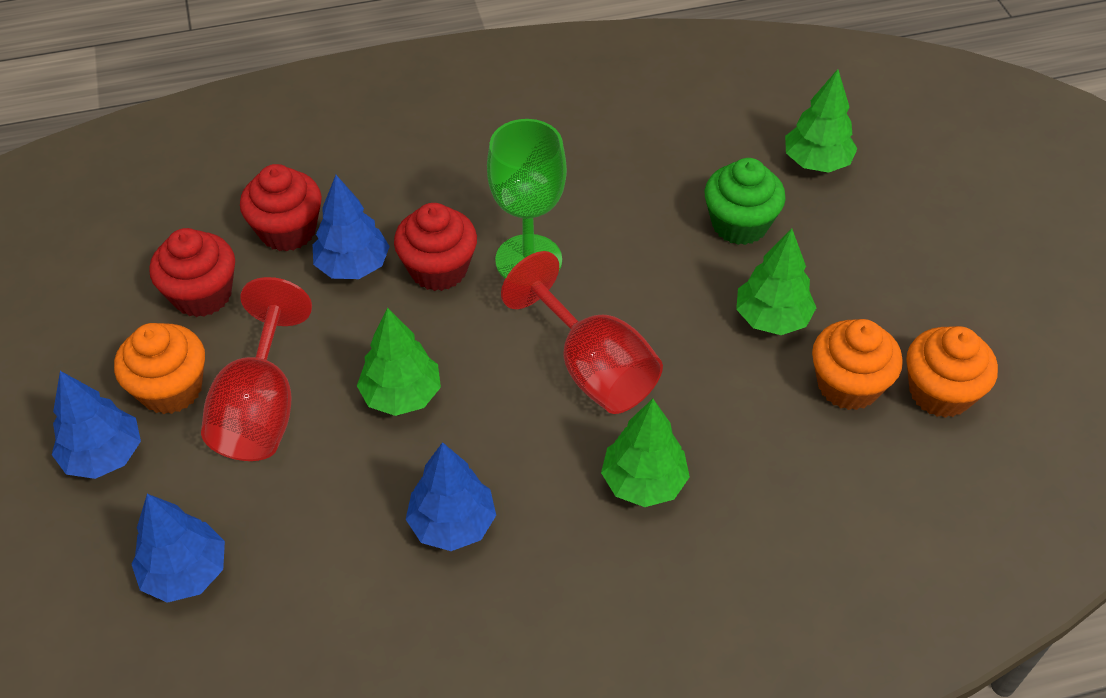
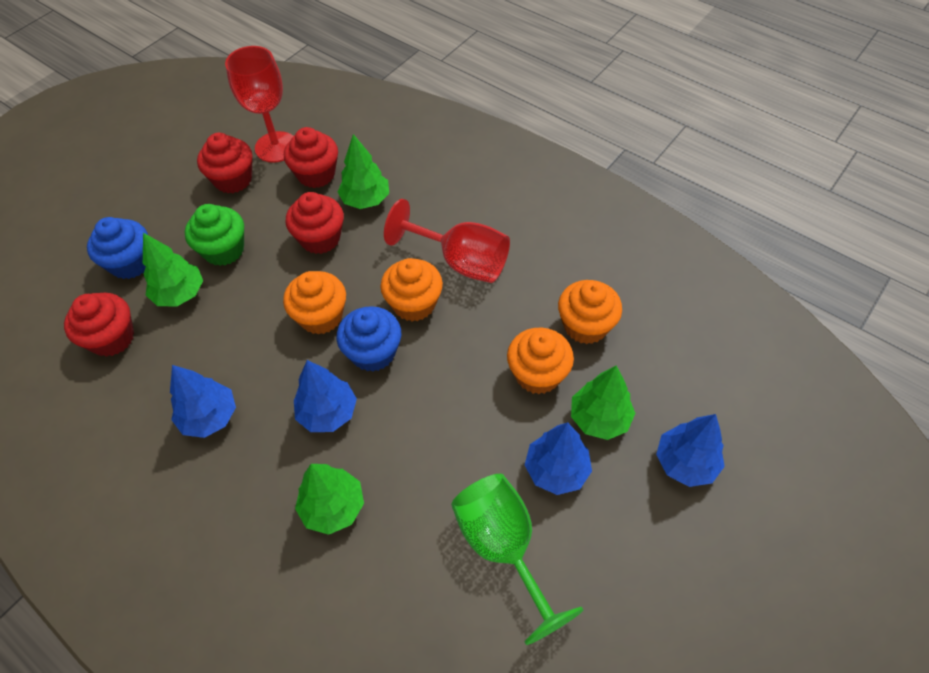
blue cupcake: none = 0 -> [87,217,148,279] [337,306,401,372] = 2
orange cupcake: [114,323,205,414] [812,319,903,410] [906,326,998,418] = 3 -> [283,271,346,335] [380,258,443,321] [507,328,574,394] [558,280,622,344] = 4
red cupcake: [149,228,235,317] [240,164,322,252] [394,203,477,291] = 3 -> [64,293,134,357] [197,133,252,193] [284,127,338,188] [285,192,344,254] = 4

